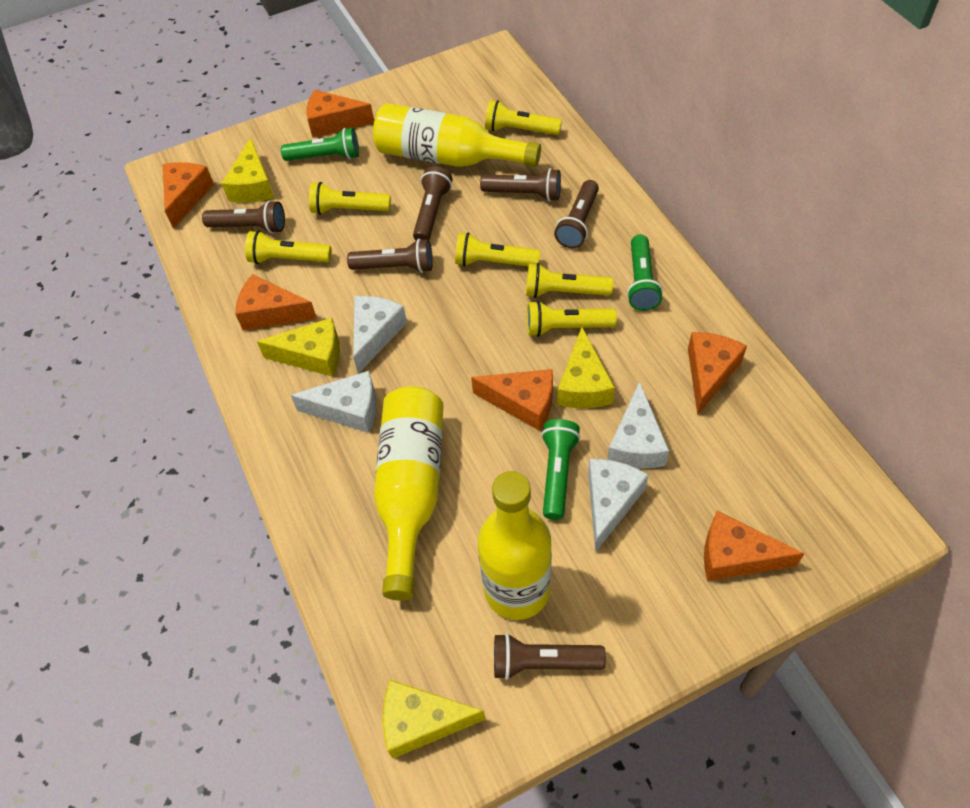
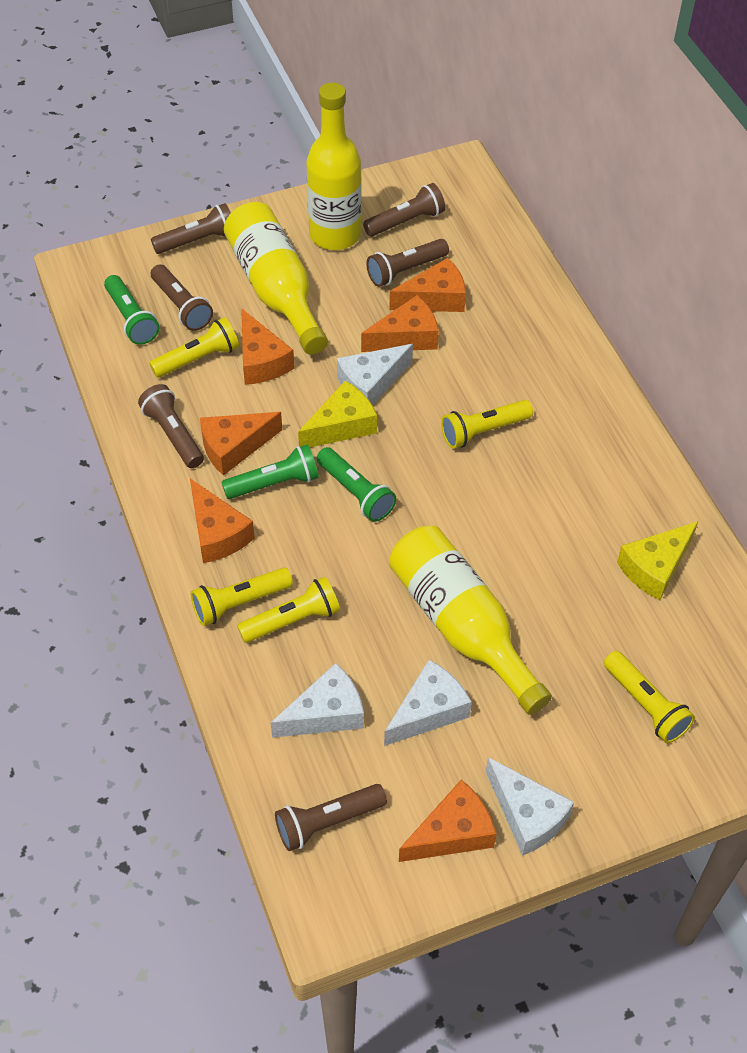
yellow cheese: [221,138,274,203] [257,317,340,377] [383,680,486,758] [557,327,615,408] = 4 -> [298,381,377,447] [617,521,698,600] = 2
yellow flashlight: [245,231,332,264] [309,182,391,215] [455,232,540,266] [485,100,562,135] [526,263,613,298] [527,301,617,337] = 6 -> [149,317,239,378] [191,567,293,626] [237,577,340,643] [441,400,533,449] [604,651,695,743] = 5

